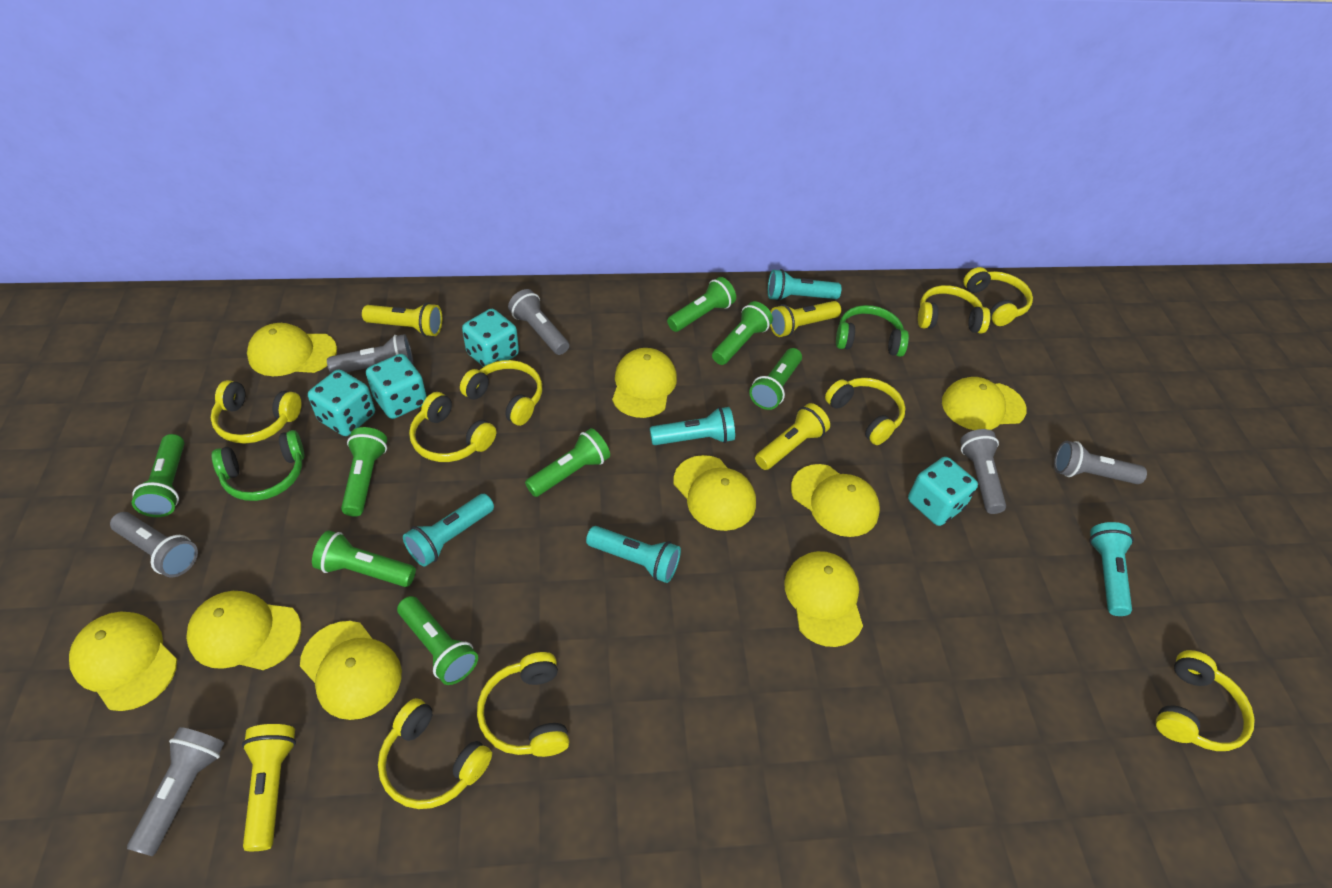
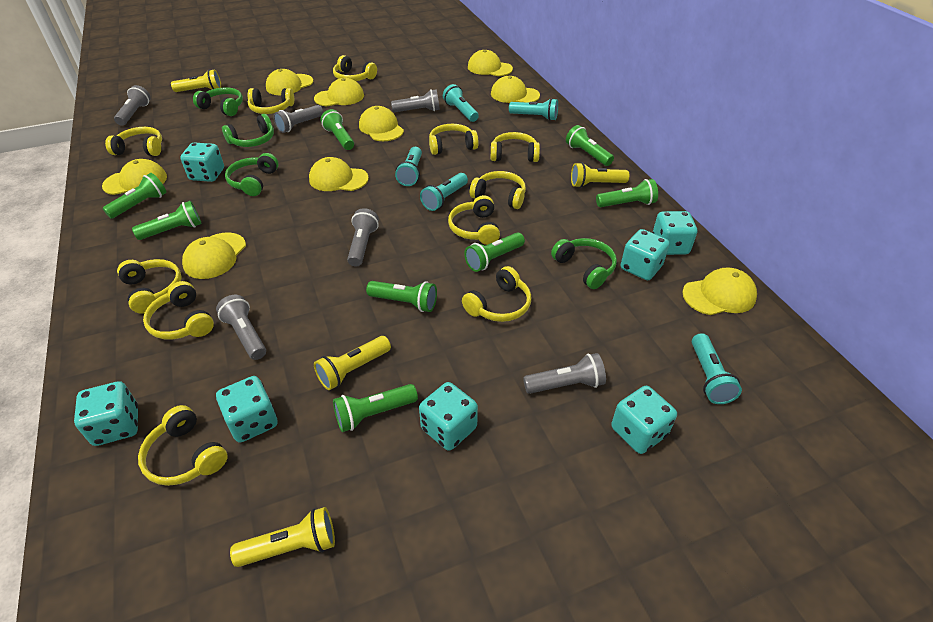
green headphones: [212,430,305,501] [836,305,909,357] = 2 -> [193,87,243,116] [222,114,274,147] [225,153,279,196] [551,238,617,289] = 4
turquoise dice: [308,369,375,436] [366,354,427,419] [462,309,519,367] [908,457,978,526] = 4 -> [74,381,138,446] [180,143,224,182] [216,376,278,442] [419,382,478,451] [611,386,677,454] [621,229,670,280] [652,211,697,255] = 7
yellow headphones: [211,380,302,444] [378,698,492,809] [409,392,496,462] [460,360,542,426] [477,652,569,757] [825,378,906,445] [918,285,990,334] [963,267,1033,326] [1156,650,1255,751] = 9 -> [105,127,162,156] [117,259,182,314] [138,405,228,486] [143,281,214,340] [248,88,294,114] [333,55,377,81] [429,124,479,155] [448,195,500,245] [462,266,531,322] [470,171,526,209] [491,132,540,162] = 11

